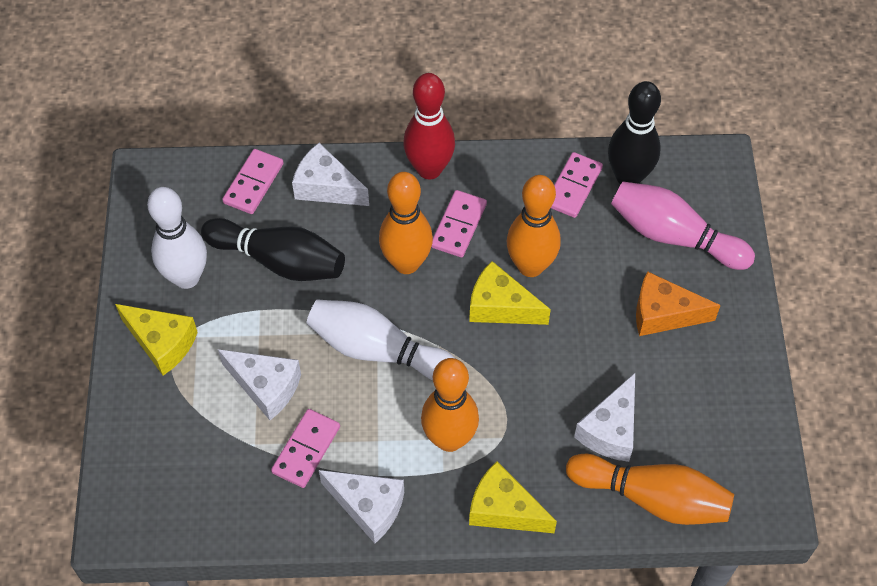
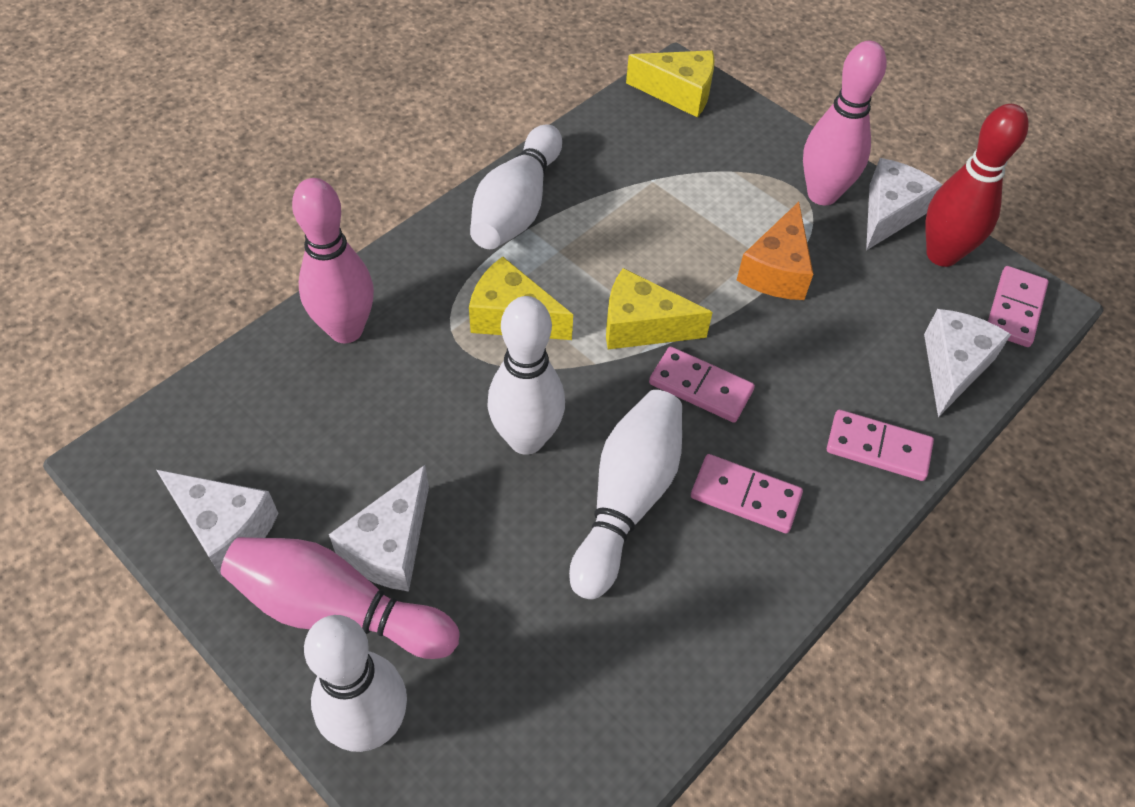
black bowling pin: [201,218,345,281] [608,81,661,185] = 2 -> none = 0
orange bowling pin: [379,172,433,274] [421,358,479,452] [507,175,561,277] [566,454,734,525] = 4 -> none = 0
pink bowling pin: [611,182,755,270] = 1 -> [221,537,459,659] [292,178,374,343] [803,41,887,205] = 3
white bowling pin: [147,187,207,289] [307,299,454,380] = 2 -> [304,615,407,752] [470,124,562,249] [487,296,565,455] [569,390,682,599] = 4

